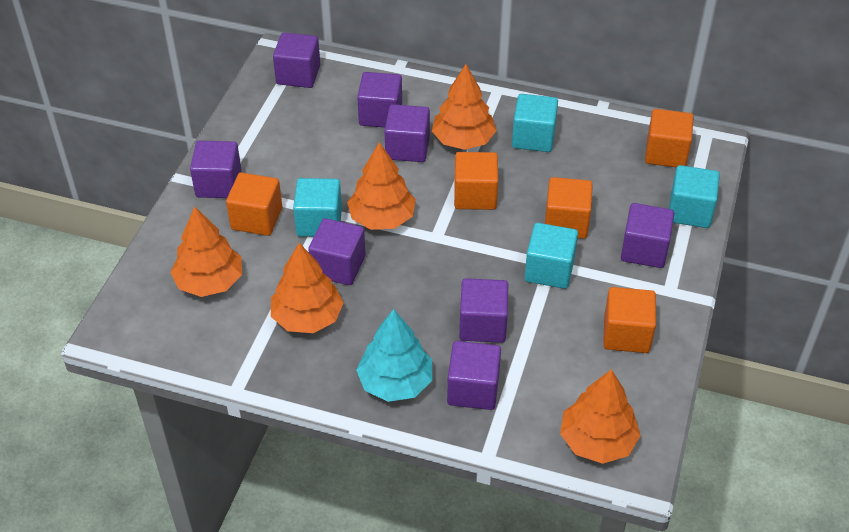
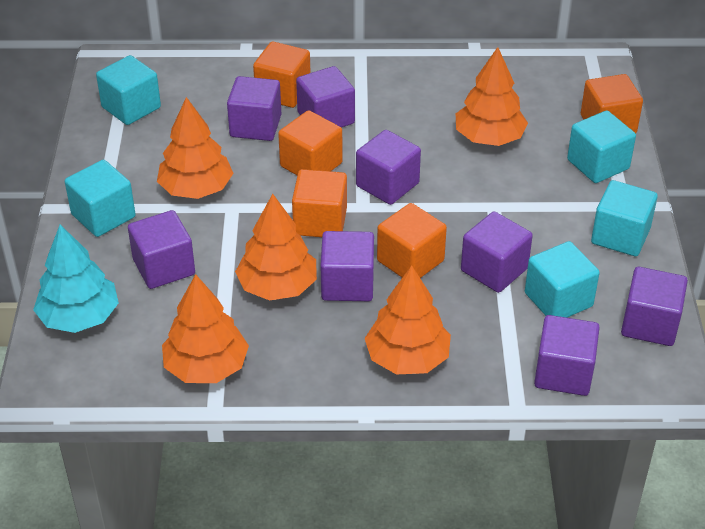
turquoise cube: [293,178,342,237] [512,94,558,152] [525,223,578,289] [669,165,720,228] = 4 -> [65,160,136,237] [96,55,161,125] [525,241,600,318] [567,110,636,183] [591,180,658,256] = 5

